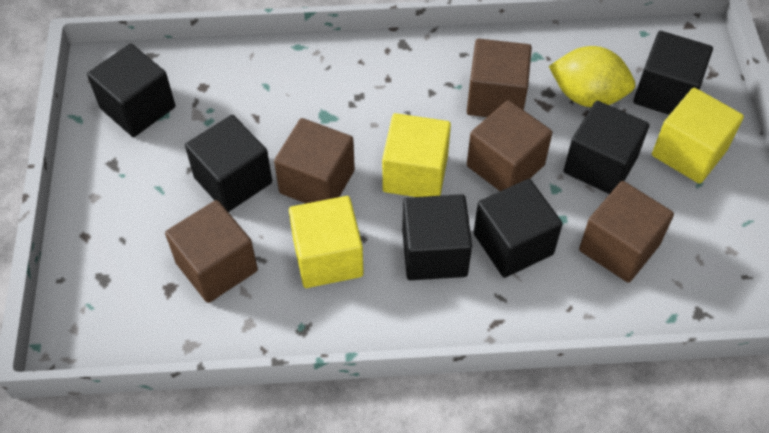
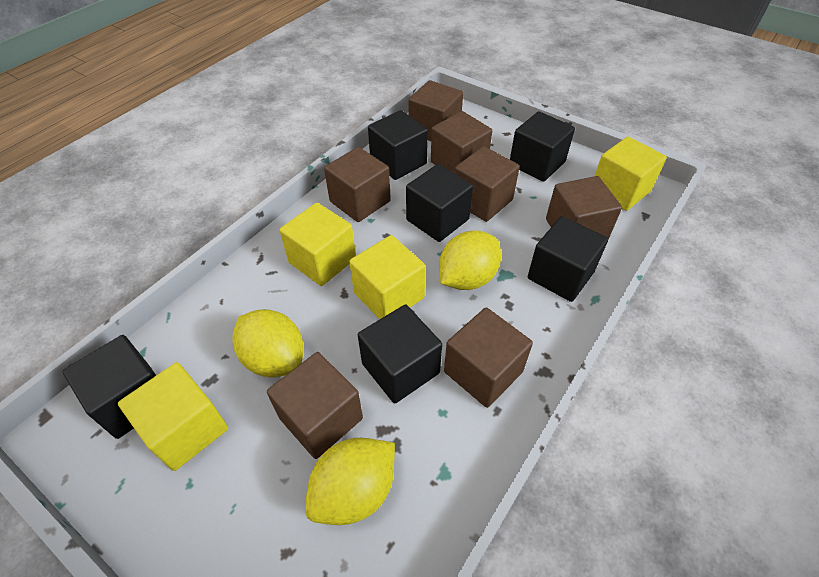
brown cube: [165,200,258,303] [274,118,355,203] [467,39,532,117] [467,100,552,191] [579,181,674,283] = 5 -> [267,352,363,459] [324,147,391,222] [408,80,463,141] [431,111,492,173] [444,307,533,408] [454,146,520,222] [546,176,622,240] = 7
yellow cube: [289,196,364,288] [382,113,451,197] [652,88,744,184] = 3 -> [118,362,228,471] [279,203,356,286] [349,235,426,319] [595,137,667,211] = 4
yellow lemon: [549,46,635,107] = 1 -> [232,309,304,377] [305,438,395,525] [439,231,501,290] = 3

